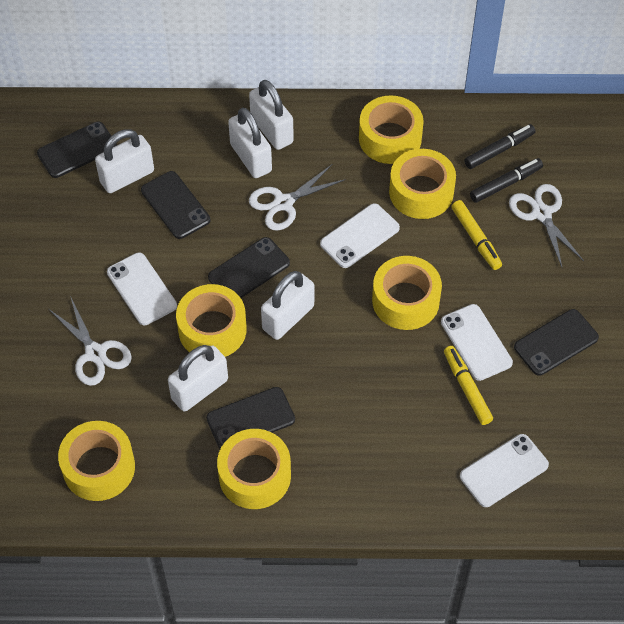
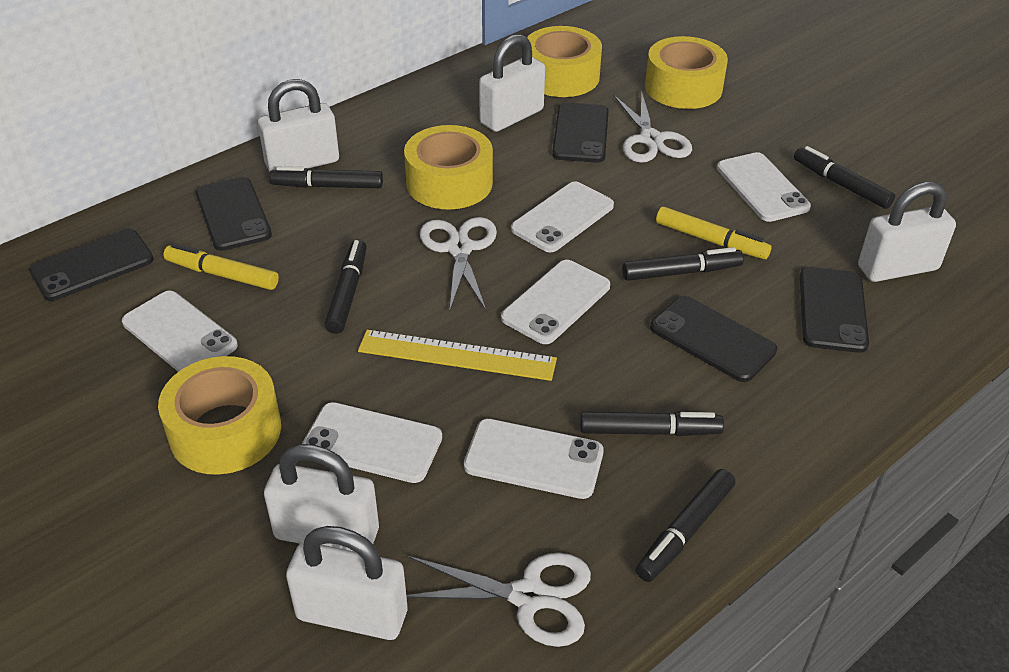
black marker: [464,124,536,169] [470,158,543,203] = 2 -> [269,166,383,188] [325,240,367,334] [580,411,724,436] [622,247,744,281] [636,469,735,582] [794,146,895,209] = 6
white phone: [107,253,177,325] [320,203,400,268] [441,304,513,381] [460,434,549,507] = 4 -> [122,291,238,372] [302,402,442,483] [464,419,604,499] [501,260,610,344] [511,182,614,253] [717,152,811,222] = 6
yellow ruler: none = 0 -> [358,330,557,381] = 1
yellow tape: [58,421,135,501] [176,284,247,357] [217,429,291,509] [359,95,424,164] [372,256,442,330] [389,149,456,219] = 6 -> [158,356,281,475] [404,125,493,210] [527,26,602,97] [645,36,728,109] = 4

